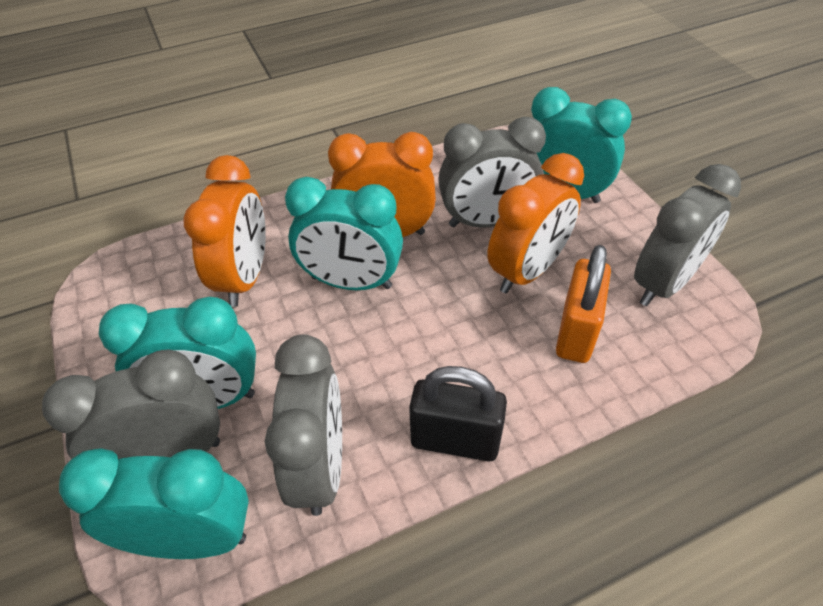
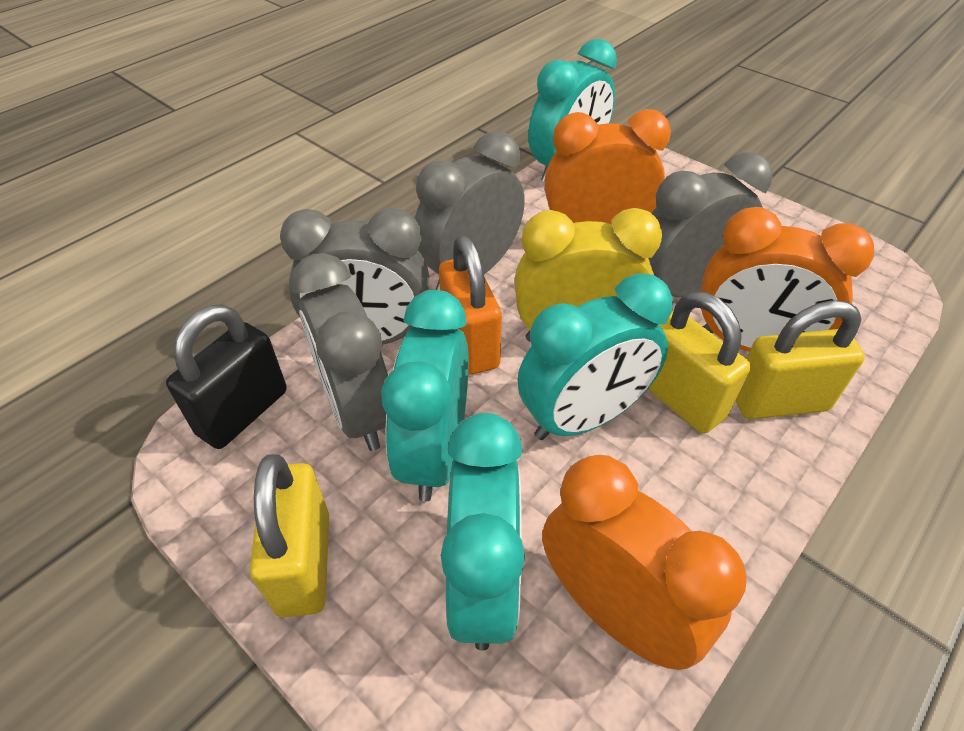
yellow clock: none = 0 -> [514,208,662,342] = 1
yellow padlock: none = 0 -> [250,454,329,617] [648,291,751,434] [736,300,865,419] = 3

